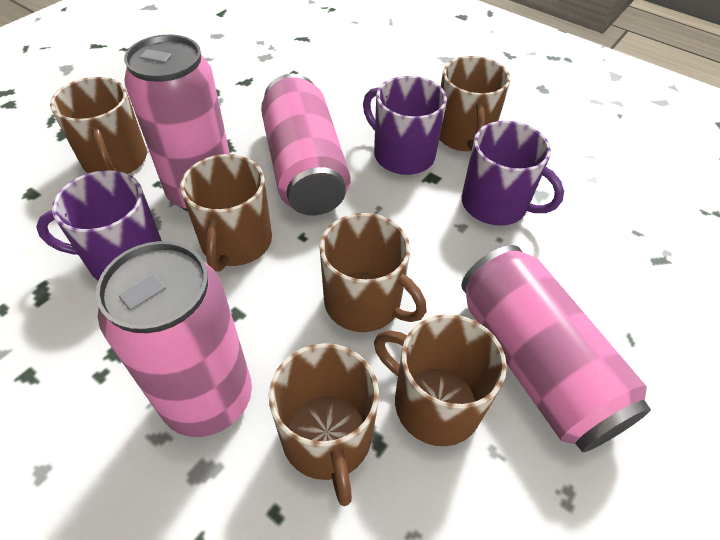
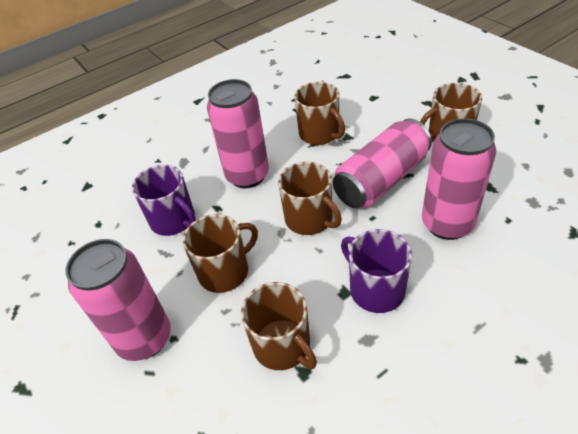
brown mug: [50,77,147,174] [180,154,272,272] [269,343,379,506] [320,213,427,332] [374,314,507,446] [439,56,511,151] = 6 -> [183,214,258,293] [241,282,317,370] [278,162,342,235] [294,82,345,145] [420,83,482,142] = 5
purple mug: [36,170,162,281] [363,76,447,175] [461,121,564,226] = 3 -> [132,165,196,236] [341,229,412,313] = 2

